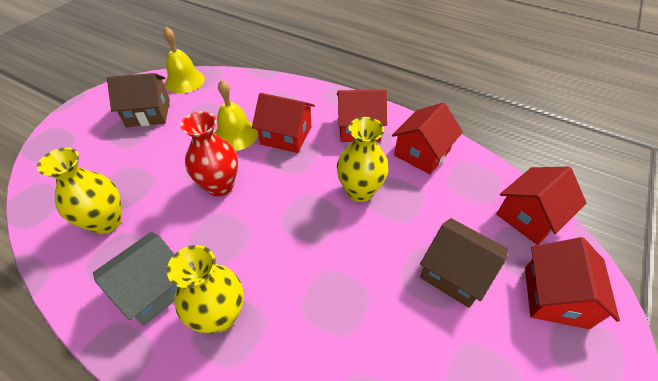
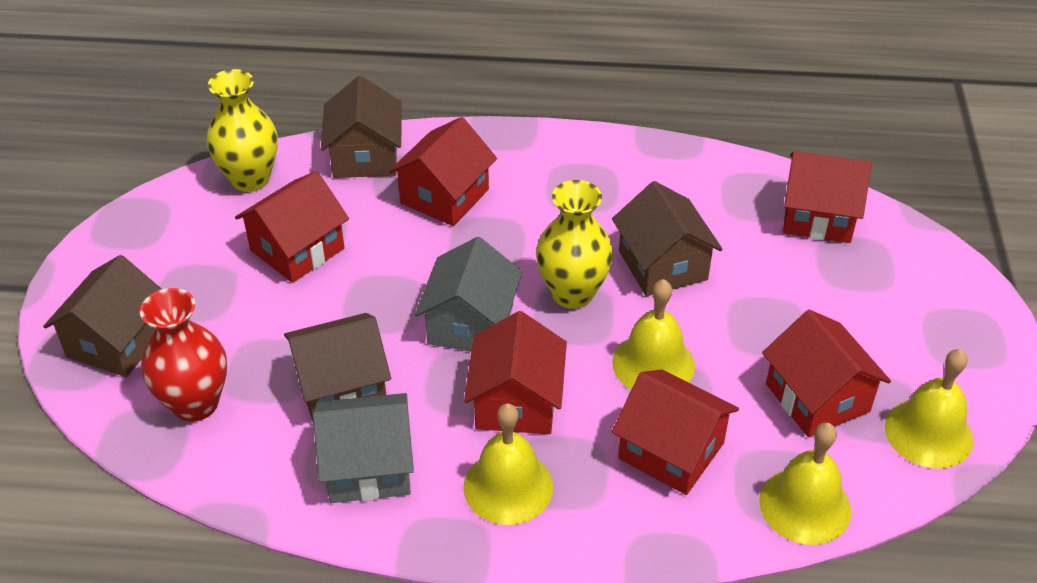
brown house: [107,73,170,127] [420,218,508,308] = 2 -> [43,255,162,377] [284,313,391,422] [321,76,402,178] [612,181,723,296] = 4
grey house: [93,232,177,326] = 1 -> [313,393,414,503] [415,237,522,352] = 2
red house: [252,93,315,153] [337,90,387,142] [392,102,463,174] [496,167,586,245] [525,237,620,329] = 5 -> [235,171,349,283] [389,117,497,226] [464,311,567,434] [612,369,739,495] [762,310,891,437] [783,151,872,243] = 6
yellow bell: [163,27,205,93] [215,80,258,151] = 2 -> [463,403,553,525] [612,279,695,390] [759,423,851,545] [885,349,973,469] = 4
yellow vase: [37,147,122,234] [167,245,244,333] [337,117,389,202] = 3 -> [207,69,278,192] [536,180,613,309] = 2

